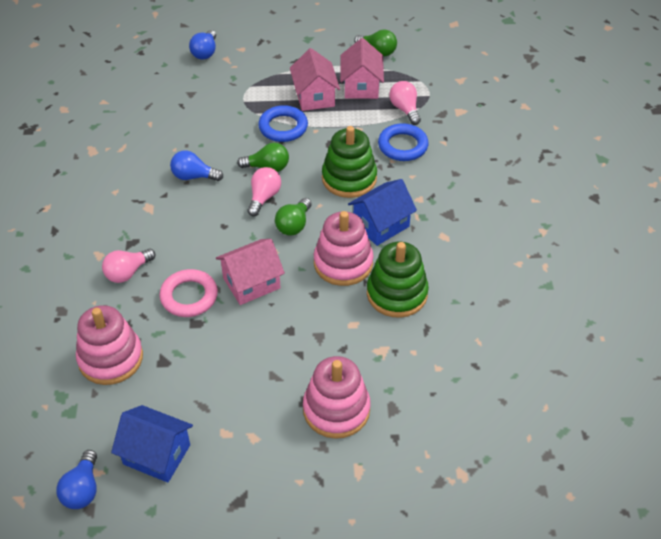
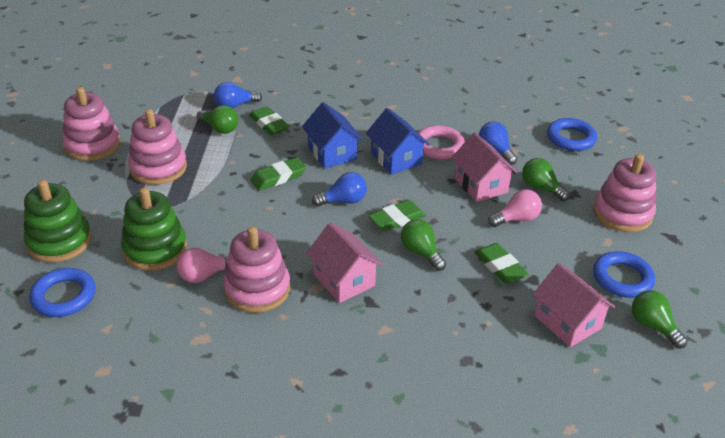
blue ring: [258,105,308,142] [378,123,429,161] = 2 -> [29,268,96,317] [547,118,597,151] [593,251,655,298] = 3
green eraser: none = 0 -> [249,106,289,135] [251,157,306,191] [368,200,426,232] [474,243,529,284] = 4
green light bulb: [237,143,289,172] [275,198,312,236] [354,30,397,56] = 3 -> [197,105,238,134] [401,219,446,271] [522,158,570,201] [632,290,688,348] = 4
pink light bulb: [102,249,155,283] [247,167,281,216] [389,81,421,125] = 3 -> [177,248,228,283] [488,189,542,227] = 2
pink stacking toy: [76,305,143,385] [303,356,371,439] [314,211,374,286] = 3 -> [63,87,121,161] [128,109,187,185] [223,226,290,313] [593,154,656,232] = 4

